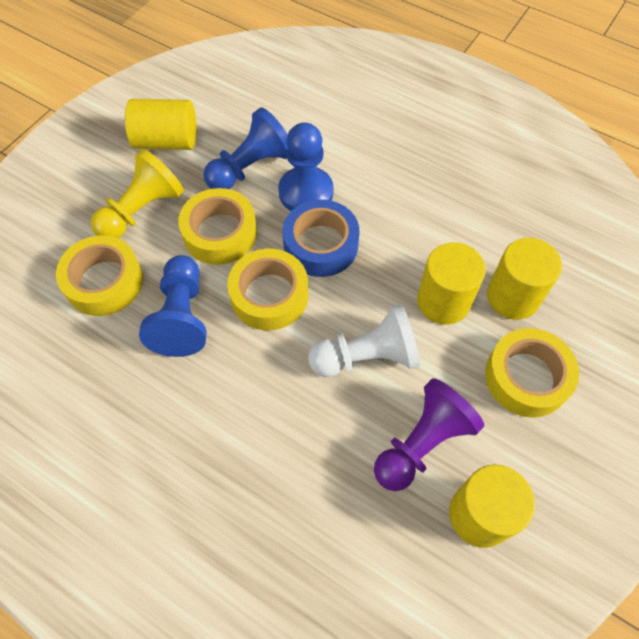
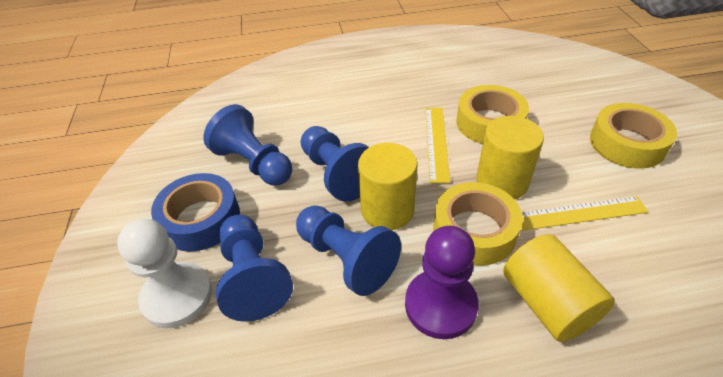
blue pawn: [139,255,207,357] [203,107,288,189] [278,122,334,211] = 3 -> [203,104,292,185] [216,215,293,322] [296,206,401,296] [301,126,369,202] = 4
yellow cylinder: [125,99,197,150] [417,242,486,325] [449,465,535,548] [487,238,562,320] = 4 -> [358,143,417,230] [476,116,544,199] [503,234,615,342] = 3
yellow pawn: [91,149,184,238] = 1 -> none = 0
yellow ruler: none = 0 -> [425,108,450,183] [521,196,649,231] = 2
yellow tape: [56,235,143,316] [178,188,257,265] [227,249,308,330] [485,328,579,418] = 4 -> [433,182,523,266] [456,85,529,144] [590,103,677,169] = 3

